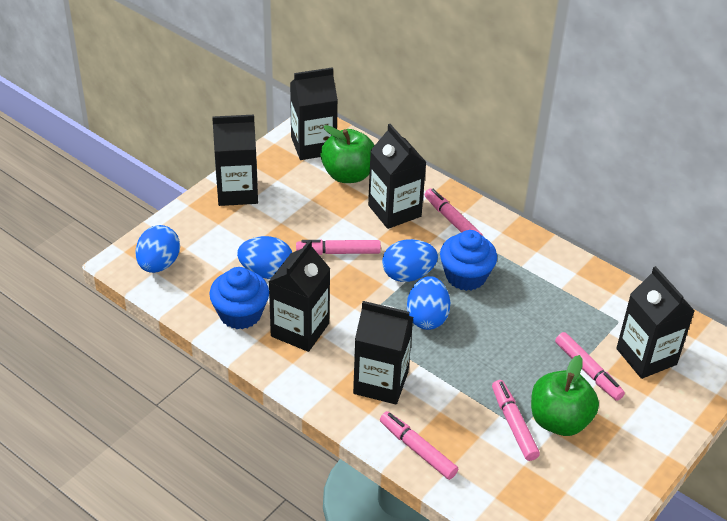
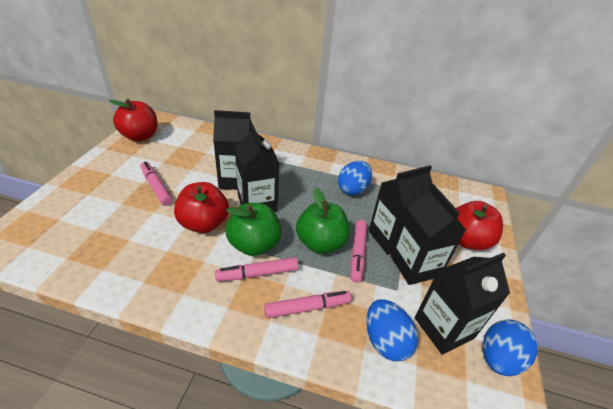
black carton: [212,115,258,206] [269,239,330,352] [290,67,338,160] [353,301,413,404] [368,124,426,229] [616,266,695,379] = 6 -> [213,110,252,190] [235,124,279,212] [369,165,433,255] [391,184,466,285] [415,253,510,355] = 5
blue cupcake: [209,267,269,330] [440,230,497,291] = 2 -> none = 0
blue egg: [136,225,180,273] [237,236,292,279] [382,239,438,282] [407,276,450,330] = 4 -> [338,161,372,196] [366,299,418,361] [483,319,538,376] = 3
pink marker: [296,240,381,255] [380,411,458,480] [425,188,483,236] [492,380,540,461] [555,332,625,401] = 5 -> [141,162,172,206] [215,257,298,281] [264,291,351,318] [351,220,367,283] = 4
red apple: none = 0 -> [109,99,158,142] [174,182,229,233] [456,201,503,250] = 3

